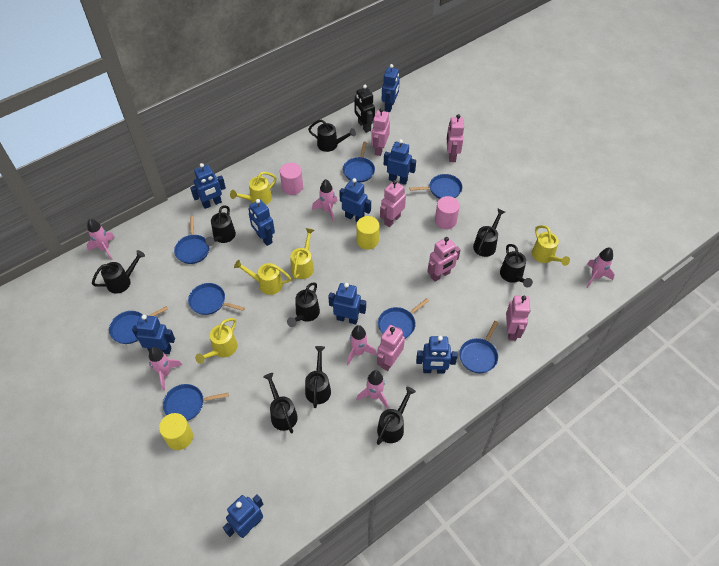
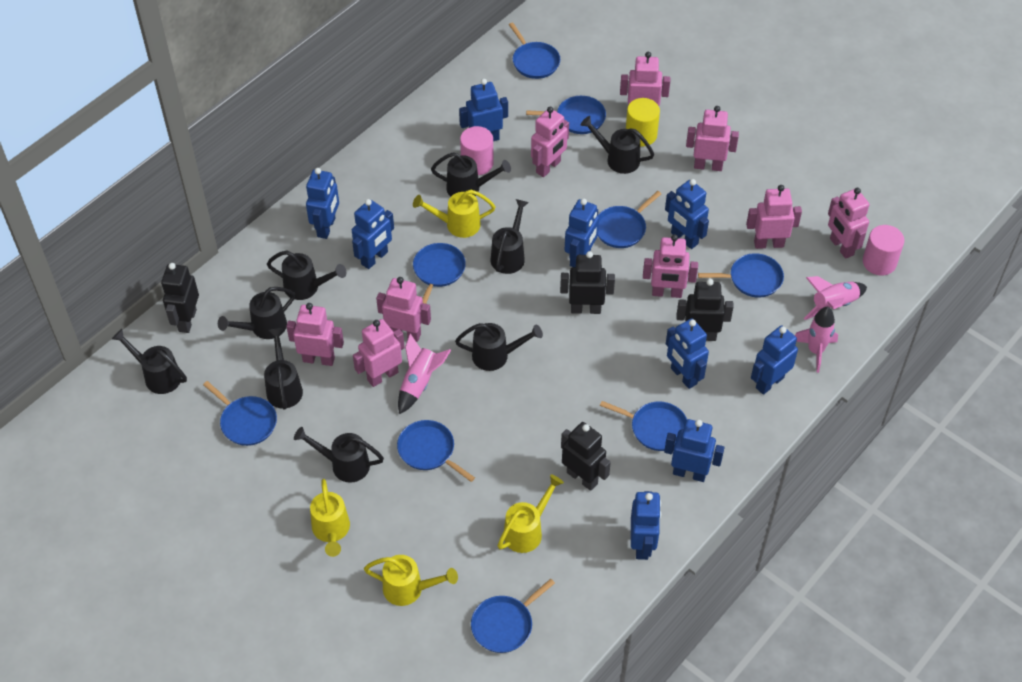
black robot: [355,85,375,133] = 1 -> [161,263,199,333] [560,251,615,314] [561,422,611,491] [676,279,734,341] = 4
blue pan: [109,306,168,344] [163,384,229,421] [174,216,210,264] [188,283,245,315] [343,141,375,183] [378,298,429,339] [409,174,462,199] [459,321,498,373] = 8 -> [203,381,277,446] [397,420,475,482] [413,243,466,304] [471,579,555,653] [509,22,560,79] [526,96,606,134] [598,191,661,248] [600,401,687,451] [698,253,784,298] = 9
pink robot: [371,108,390,156] [377,325,405,371] [380,180,406,227] [427,237,461,282] [447,114,464,162] [506,296,530,341] = 6 -> [286,303,344,366] [353,319,405,387] [376,277,431,342] [531,107,569,177] [620,52,670,106] [643,234,698,298] [686,106,739,171] [746,185,802,249] [828,188,869,259] = 9
pink rocket: [87,219,115,260] [149,347,182,391] [312,179,337,222] [347,325,377,365] [356,370,389,409] [587,247,614,288] = 6 -> [398,334,451,414] [795,307,838,373] [804,276,867,320] = 3
yellow cylinder: [159,413,193,450] [356,216,380,250] = 2 -> [626,98,660,147] = 1
yellow watering can: [195,318,238,364] [230,172,277,205] [234,260,291,295] [290,228,314,279] [532,225,570,266] = 5 -> [310,479,350,557] [364,555,458,606] [413,190,495,238] [497,475,564,553] = 4

